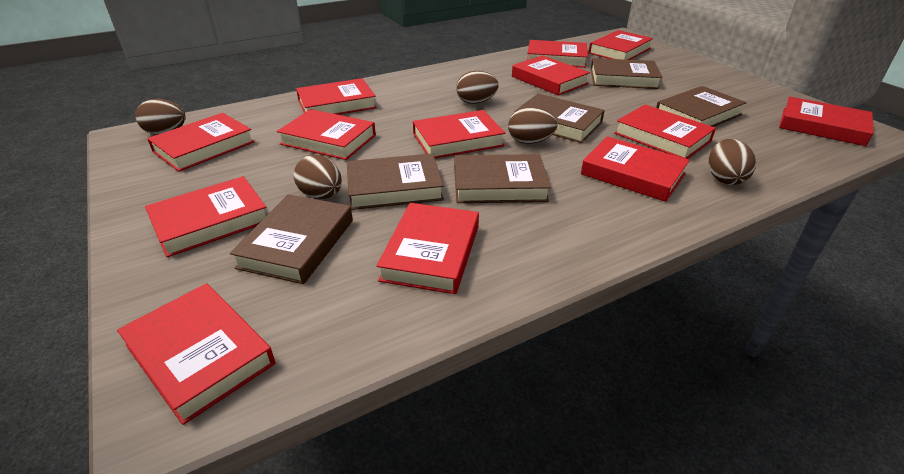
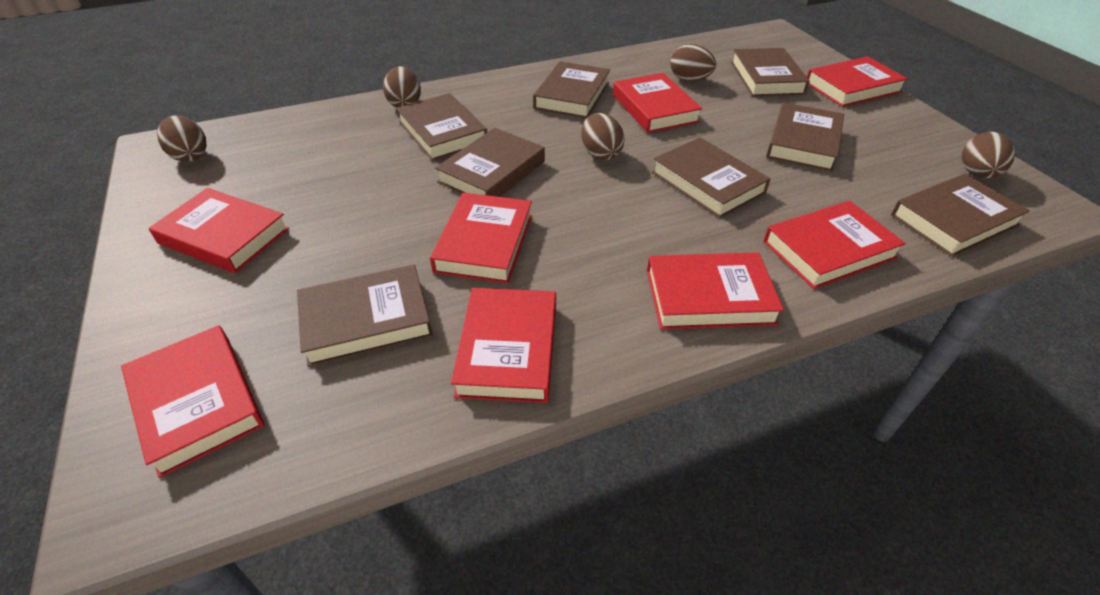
brown book: [230,194,353,284] [347,153,444,210] [454,154,551,203] [514,94,605,143] [591,58,662,89] [656,86,747,127] = 6 -> [297,265,433,367] [396,93,487,161] [435,128,545,197] [533,61,610,118] [652,137,771,218] [731,48,810,97] [766,102,844,171] [891,174,1030,257] = 8
red book: [117,283,275,425] [145,176,266,257] [147,113,254,172] [277,109,376,160] [296,78,377,115] [376,203,479,294] [413,110,505,158] [512,55,590,96] [527,40,588,68] [581,137,690,202] [588,30,653,60] [614,104,716,159] [779,96,874,146] = 13 -> [121,325,264,478] [149,188,289,273] [430,193,532,284] [451,288,556,403] [613,73,702,133] [647,252,784,330] [763,201,906,289] [807,56,908,107] = 8

